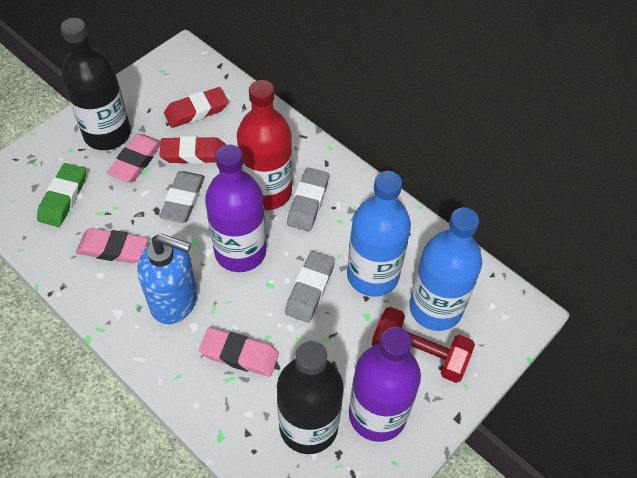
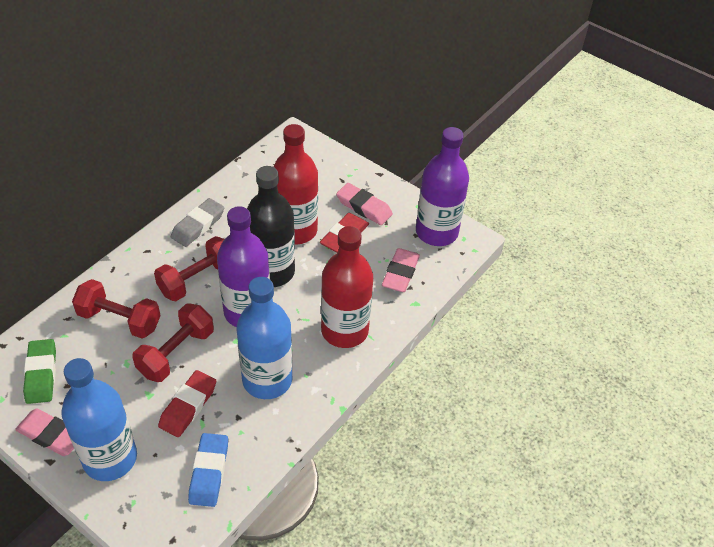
black bottle: [61,18,131,150] [277,340,344,454] = 2 -> [247,166,295,287] = 1
blue eraser: none = 0 -> [188,433,228,507] = 1
blue soap dispenser: [137,234,197,324] = 1 -> none = 0
grey eraser: [159,171,205,223] [285,251,335,323] [287,168,329,231] = 3 -> [171,198,224,247] = 1
red bottle: [237,80,292,210] = 1 -> [274,124,318,244] [321,226,373,348] = 2
red dumbbell: [372,307,475,383] = 1 -> [72,279,161,338] [132,304,214,382] [154,236,224,301] = 3

